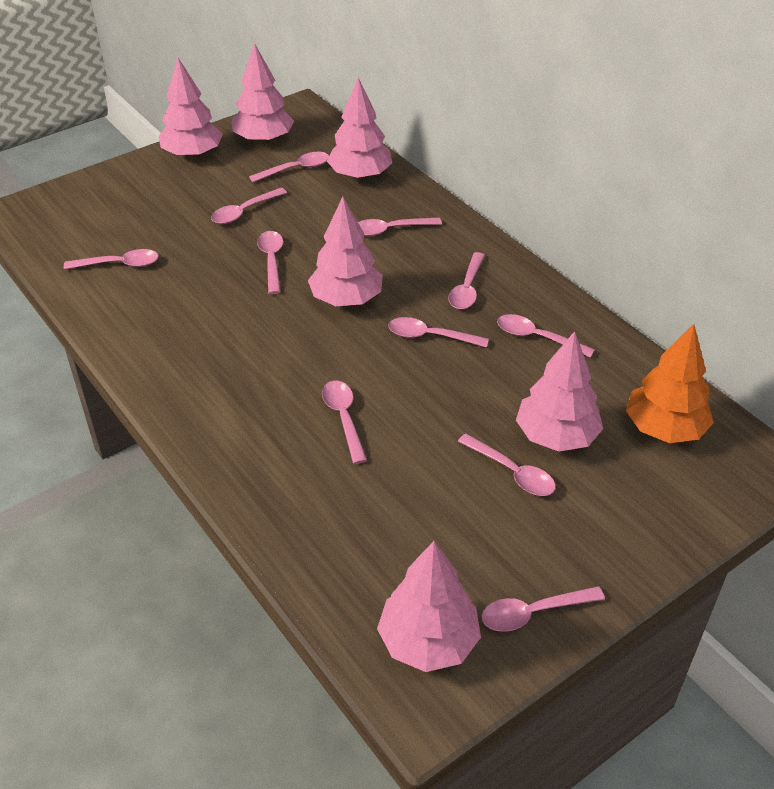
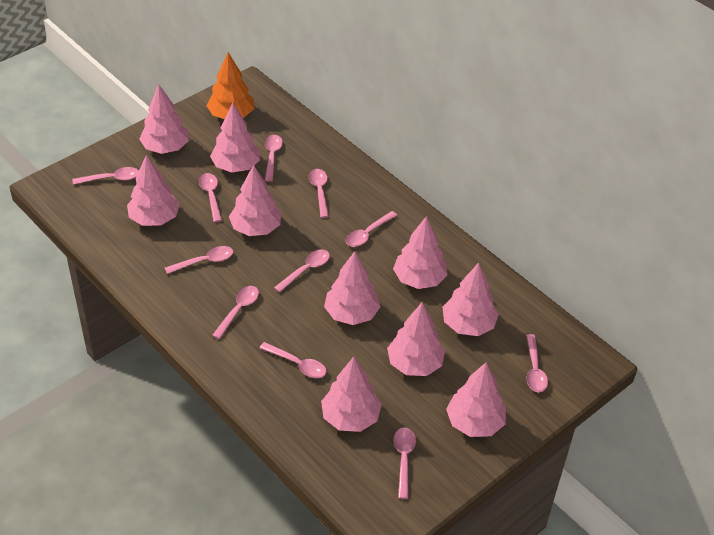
pink tree: [159,58,223,159] [232,43,294,144] [308,197,383,306] [327,77,392,180] [377,541,481,672] [516,331,604,452] = 6 -> [127,155,180,226] [139,84,189,154] [210,103,260,173] [229,164,281,236] [321,357,382,432] [324,251,380,325] [387,302,445,376] [393,216,447,289] [442,263,499,336] [446,362,506,437] = 10

